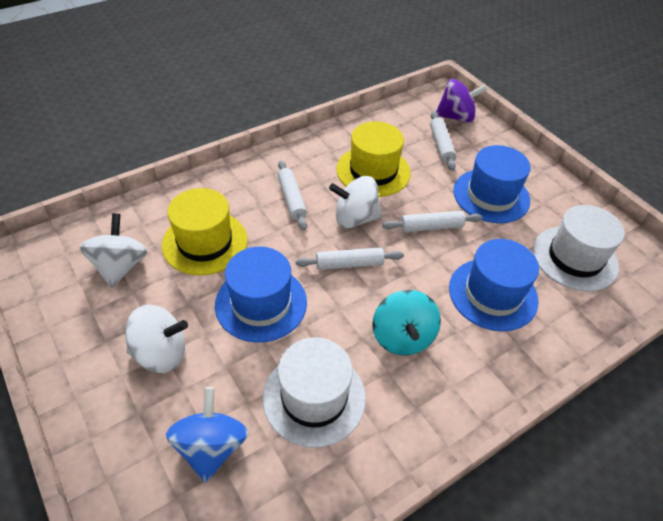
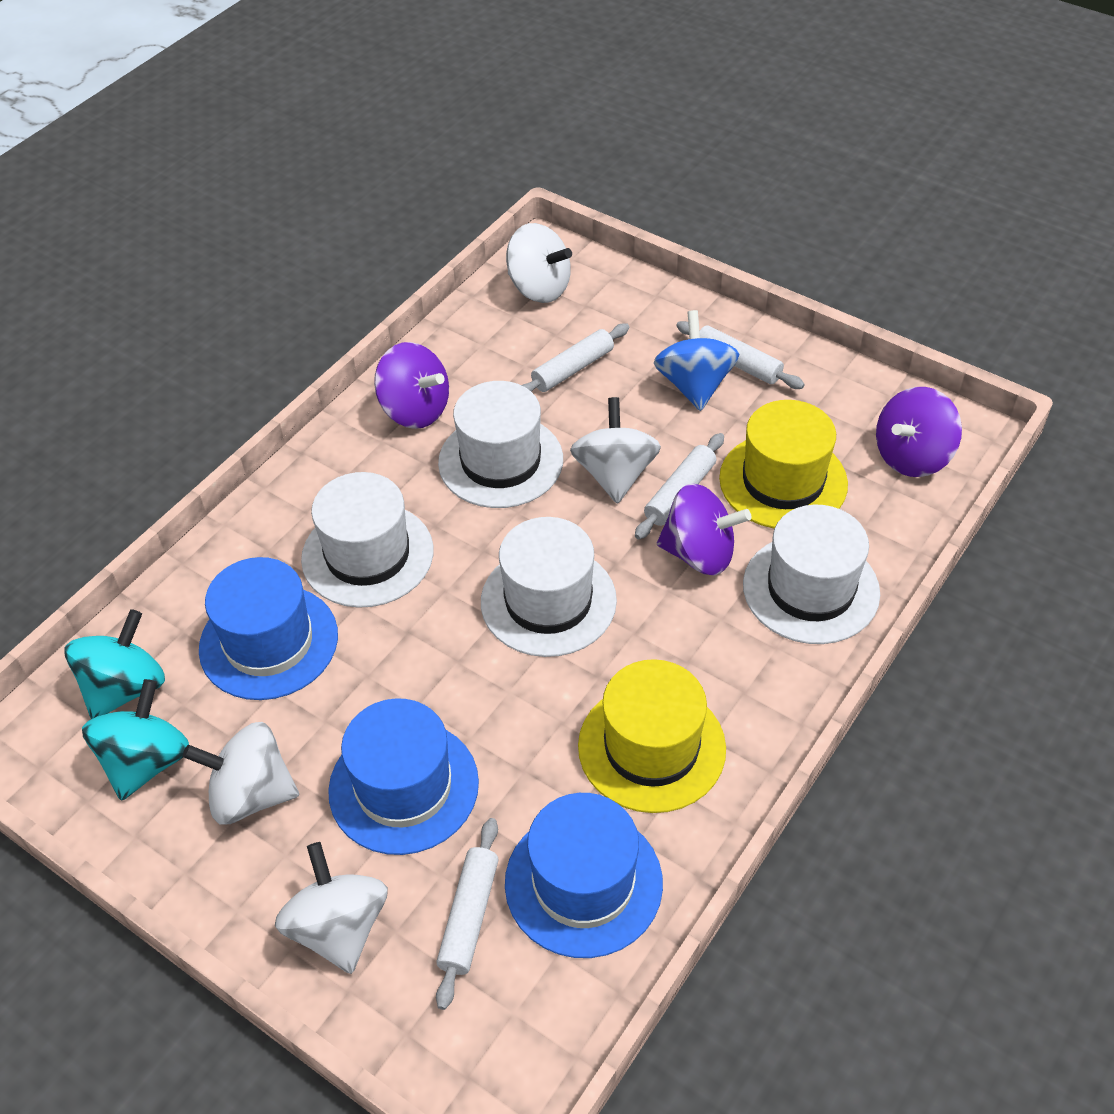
purple spinning top: [436,79,488,123] = 1 -> [374,342,449,429] [657,483,751,575] [876,387,962,477] = 3
turquoise spinning top: [372,290,441,355] = 1 -> [65,609,165,719] [82,679,189,801] = 2
white hat: [263,337,366,448] [533,205,625,291] = 2 -> [301,472,434,608] [438,381,563,508] [481,517,617,657] [743,505,880,644] = 4
white spinning top: [79,213,148,288] [125,305,188,373] [329,176,382,228] = 3 -> [183,722,299,824] [275,842,388,974] [506,223,572,303] [570,397,661,504] = 4

